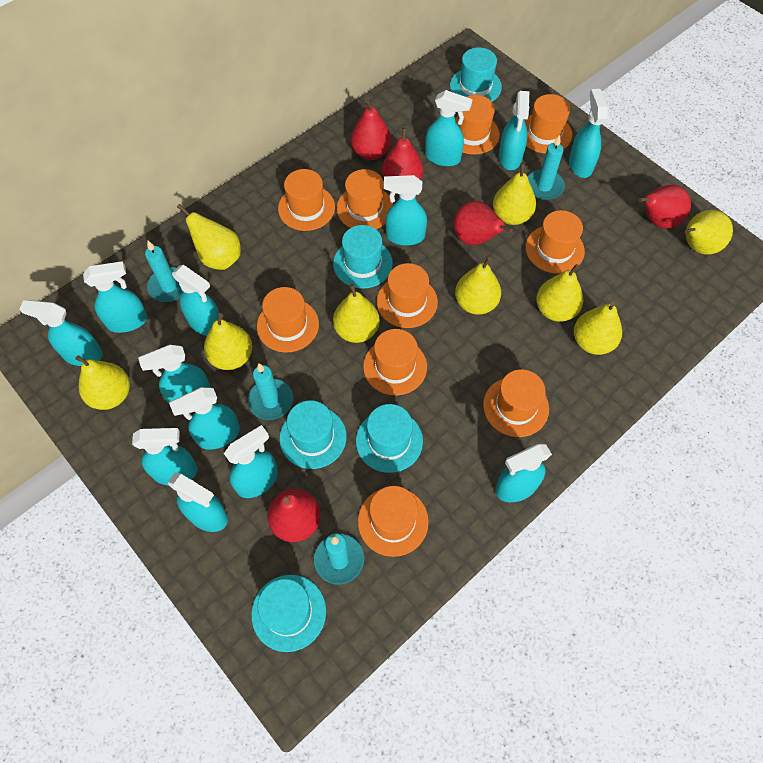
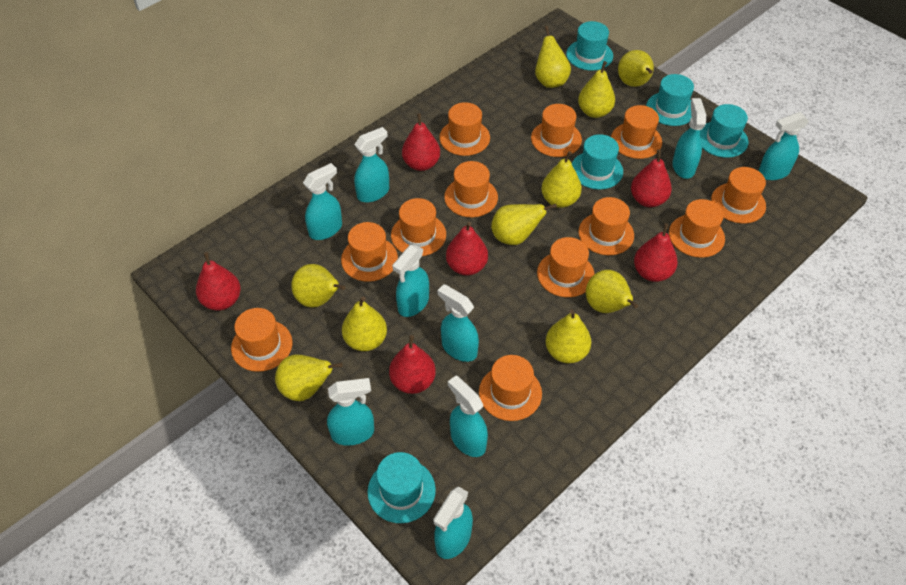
orange hat: [257,287,319,353] [278,169,335,231] [337,169,393,229] [358,486,429,557] [363,329,427,395] [377,263,438,328] [455,95,500,155] [483,369,549,437] [524,94,572,154] [526,210,585,274] = 10 -> [231,308,292,372] [341,222,398,282] [391,198,446,256] [439,102,490,156] [444,161,498,217] [479,355,542,421] [531,104,582,157] [537,237,595,297] [578,197,634,255] [611,105,662,159] [669,199,725,258] [711,167,766,223] = 12
red pear: [267,489,321,542] [351,99,392,160] [382,127,423,180] [453,201,513,245] [639,185,691,229] = 5 -> [196,252,241,311] [389,335,436,394] [402,113,440,171] [446,222,488,276] [631,149,672,207] [634,223,678,282] = 6
turquoise candle: [145,241,182,302] [248,363,293,420] [314,533,364,584] [528,135,565,200] = 4 -> none = 0
turquoise spray bottle: [19,300,103,366] [83,261,147,333] [132,428,198,486] [138,345,211,405] [168,472,228,532] [169,387,240,450] [172,265,219,336] [224,425,278,498] [384,175,427,246] [425,90,472,166] [495,444,552,502] [499,91,529,170] [569,89,608,178] = 13 -> [303,163,342,240] [327,378,374,445] [354,127,389,203] [392,245,429,317] [433,486,473,559] [437,284,479,362] [448,376,488,457] [672,98,706,179] [759,112,809,180] = 9
yellow pear: [76,355,130,410] [177,204,241,270] [204,313,252,370] [333,284,380,343] [455,257,501,315] [493,163,536,225] [536,264,583,322] [574,302,622,355] [685,210,733,255] = 9 -> [275,355,343,401] [291,264,346,307] [342,296,387,351] [491,204,557,245] [535,26,571,88] [541,151,582,208] [546,309,591,363] [578,61,615,118] [586,270,638,313] [618,50,654,87] = 10

